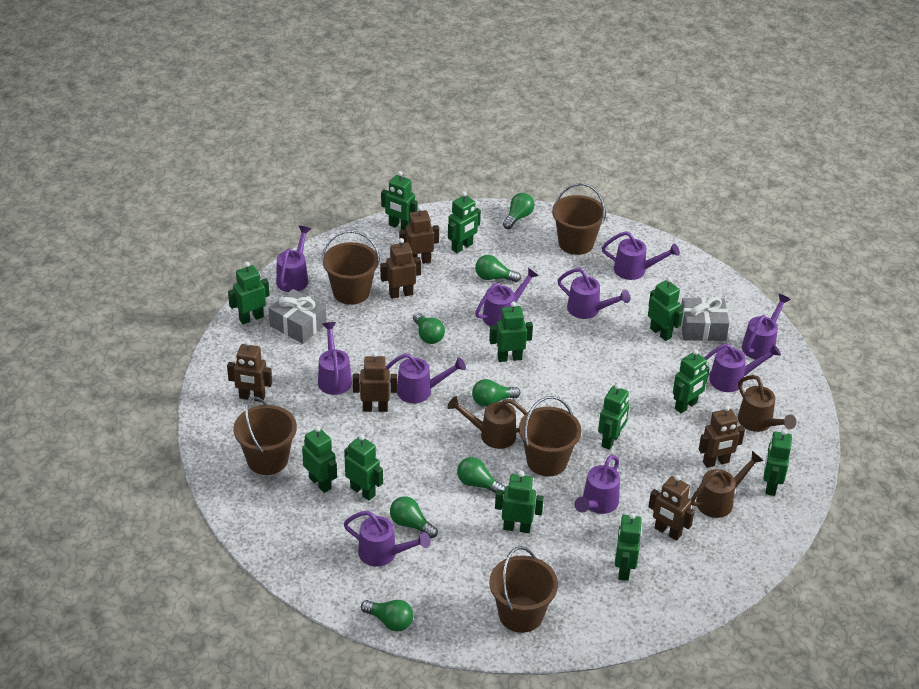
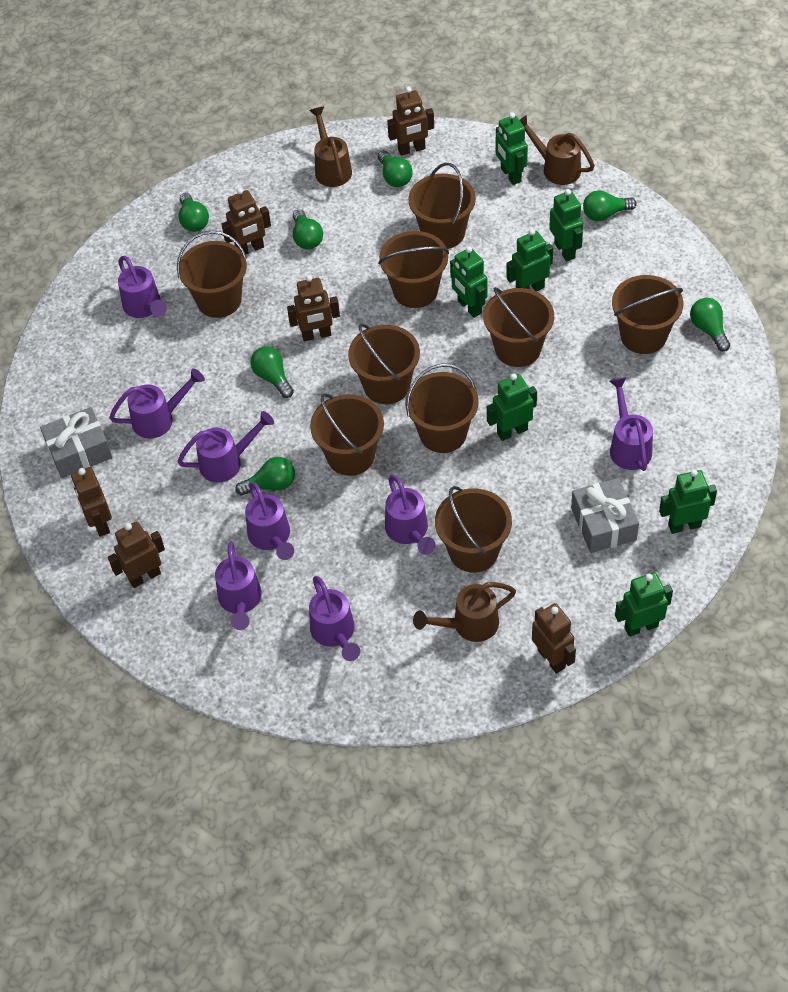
brown bucket: [234,396,297,475] [321,230,380,305] [489,546,558,633] [519,396,582,476] [552,183,606,255] = 5 -> [177,231,247,318] [310,393,384,476] [348,323,420,404] [378,231,449,308] [405,364,479,453] [408,163,476,249] [435,486,512,573] [483,287,554,367] [612,275,683,354] = 9
green robot: [228,262,270,324] [302,426,337,493] [344,434,383,501] [381,171,418,230] [448,191,481,253] [489,302,533,362] [495,471,544,533] [598,384,629,450] [615,513,642,581] [648,277,683,341] [673,349,710,413] [763,429,792,496] = 12 -> [450,246,487,318] [487,373,537,441] [496,112,528,185] [506,229,553,292] [549,189,583,261] [615,572,673,637] [659,470,717,534] = 7
purple watering can: [276,226,311,292] [318,322,352,395] [343,511,430,567] [386,353,466,403] [475,268,539,326] [558,268,630,319] [575,455,620,514] [602,231,680,280] [704,343,781,392] [742,294,791,359] = 10 -> [109,368,205,439] [118,256,167,318] [177,411,274,483] [215,542,262,630] [245,482,294,560] [309,576,360,661] [385,475,435,555] [610,378,653,471] = 8

